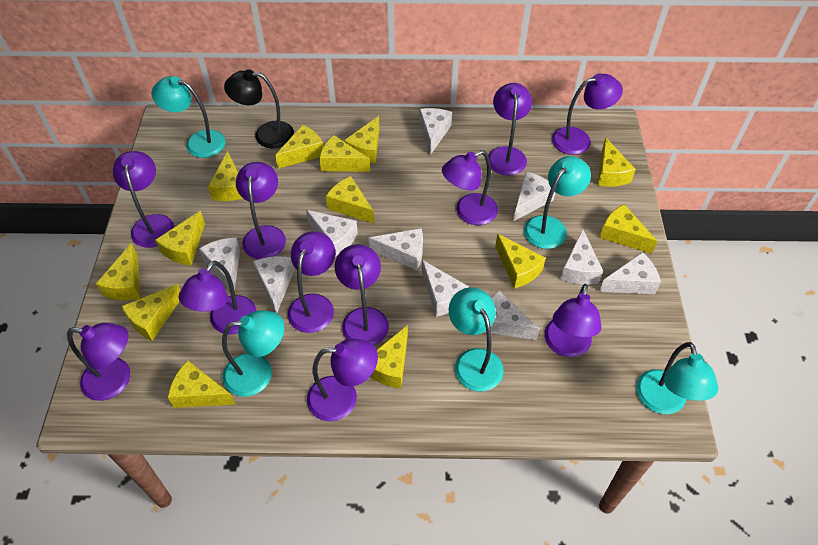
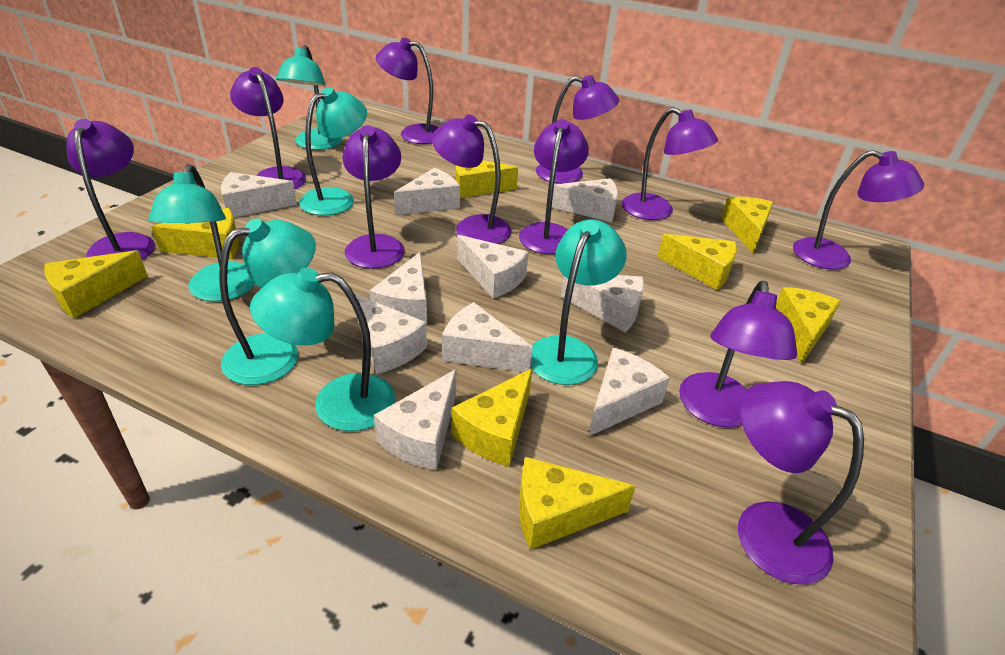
black lamp: [224,69,294,148] = 1 -> none = 0
turquoise lamp: [151,76,226,158] [222,310,284,397] [449,287,504,391] [524,156,591,249] [636,342,718,414] = 5 -> [149,164,255,302] [219,218,316,385] [250,268,395,431] [276,45,342,150] [299,87,367,216] [531,220,627,385] = 6
yellow cheese: [96,243,141,301] [122,284,181,341] [155,211,205,266] [168,360,236,408] [208,151,243,201] [275,125,323,169] [319,135,370,172] [326,176,374,223] [344,116,379,164] [370,325,408,388] [495,234,546,289] [597,138,636,187] [599,204,657,254] = 13 -> [44,250,148,318] [151,208,239,259] [451,369,532,467] [456,160,518,198] [519,457,636,550] [658,234,737,290] [721,196,774,254] [776,287,841,364] = 8

